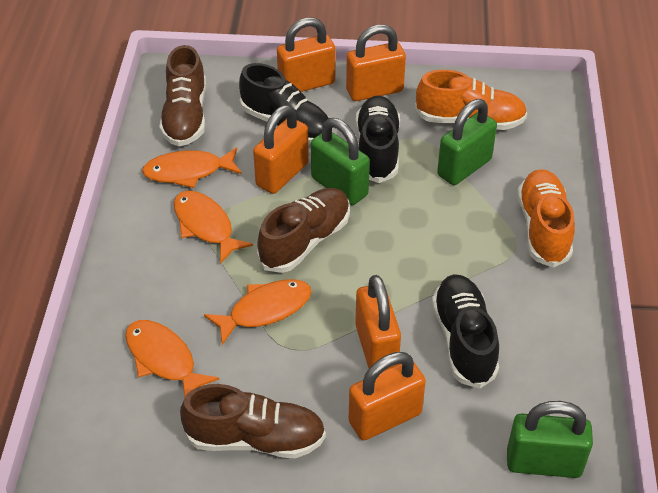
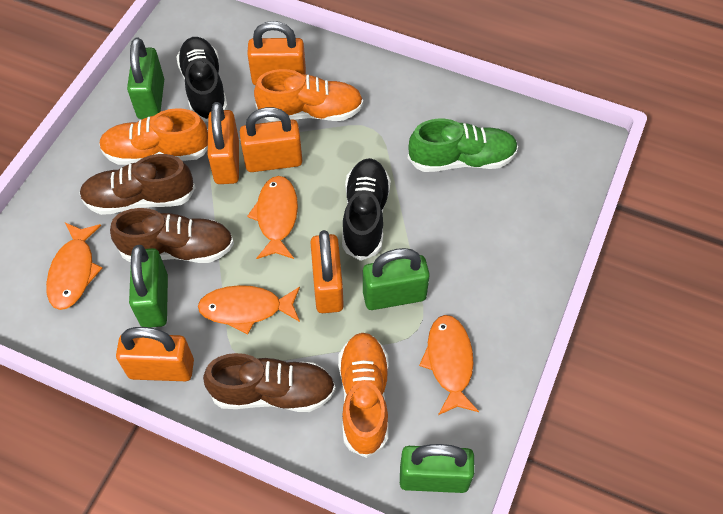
black shoe: [239,63,329,145] [356,95,400,183] [432,274,499,388] = 3 -> [176,37,228,122] [342,158,391,261] = 2
green padlock: [311,118,370,205] [437,99,497,185] [507,401,593,478] = 3 -> [127,38,164,119] [129,245,168,328] [363,248,430,310] [400,444,474,493] = 4
green shoe: none = 0 -> [408,119,518,172] = 1
orange shoe: [415,70,527,130] [517,169,575,268] = 2 -> [99,108,208,165] [254,69,363,121] [338,333,389,458] = 3

